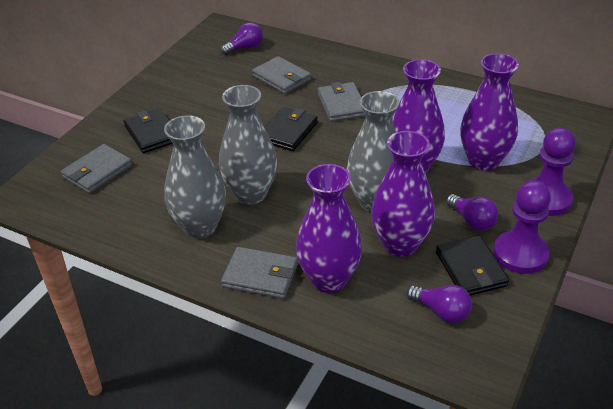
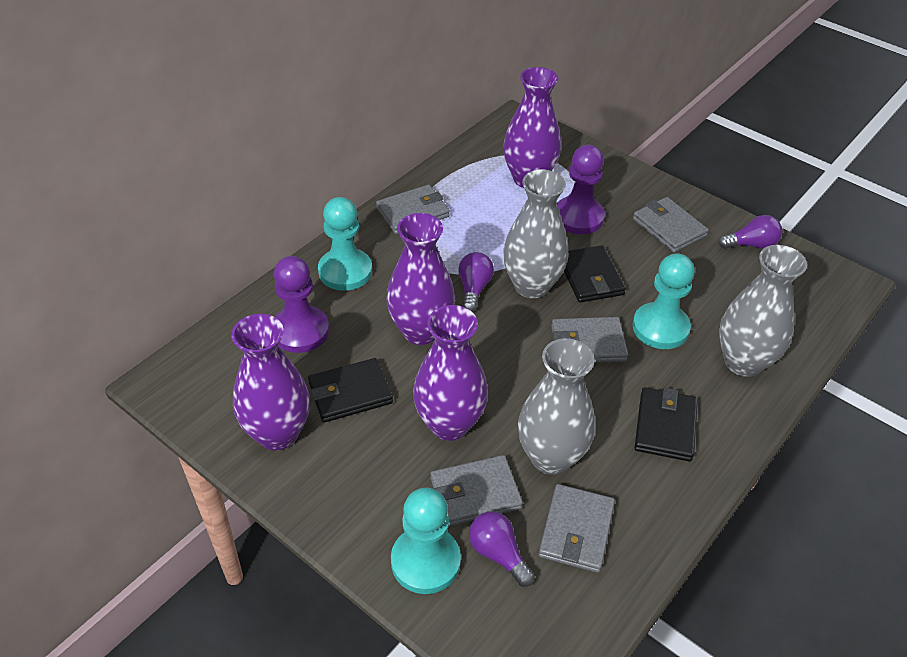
grey wallet: [61,144,132,194] [221,247,298,299] [252,56,311,94] [317,82,365,122] = 4 -> [376,185,450,234] [431,455,523,527] [538,484,615,573] [551,317,628,363] [633,197,709,253] = 5
turquoise pawn: none = 0 -> [318,197,372,291] [391,488,461,594] [632,253,695,349] = 3

